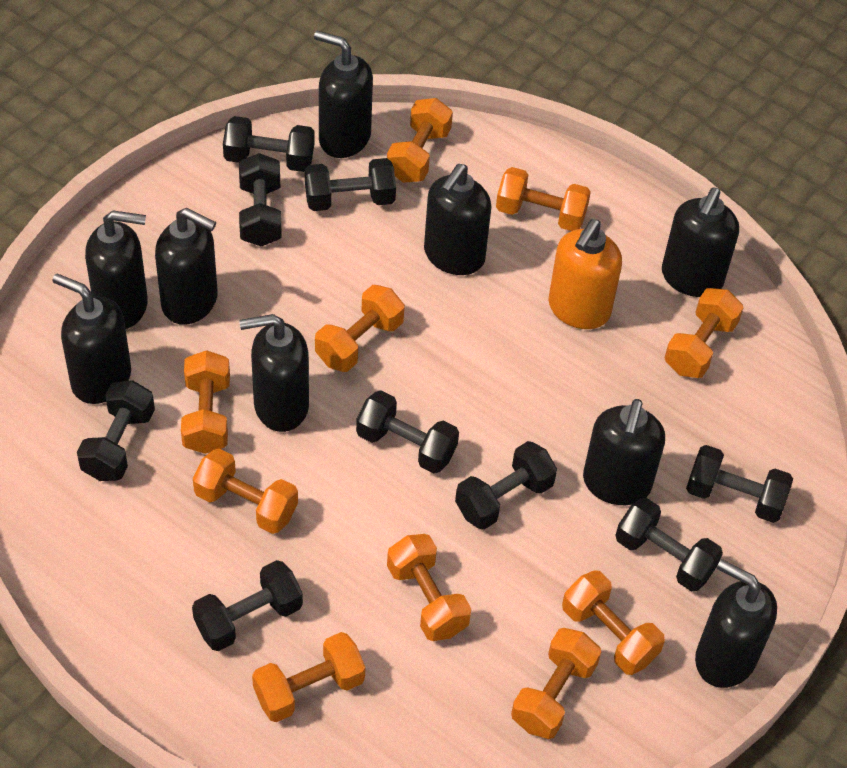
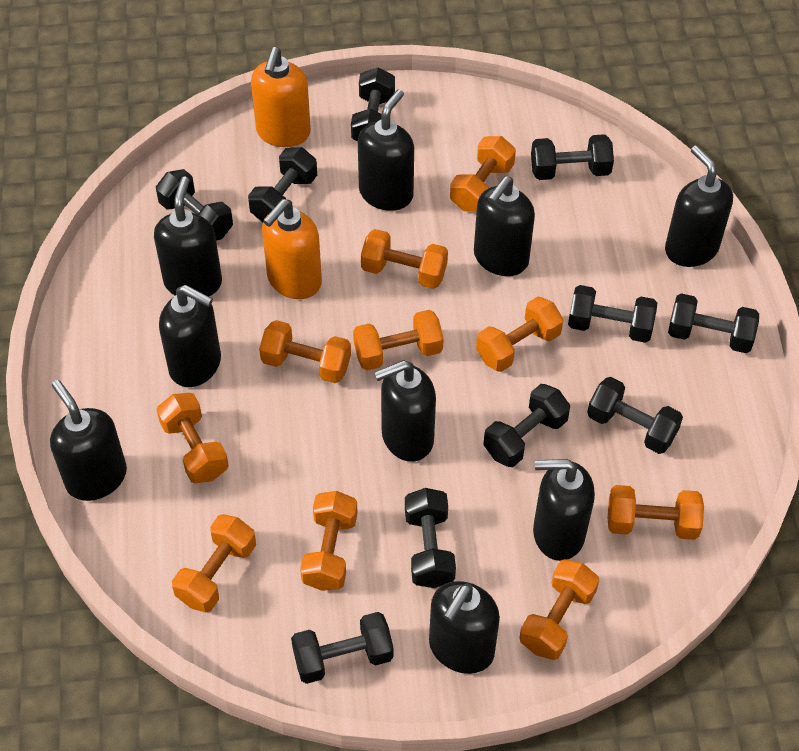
black dumbbell: [77,380,155,481] [192,560,303,651] [223,116,314,172] [239,153,282,247] [305,158,396,211] [356,390,459,473] [455,441,557,530] [615,498,723,592] [686,445,793,523] = 9 -> [156,169,233,241] [248,147,317,222] [291,612,394,684] [351,68,395,142] [405,488,456,588] [483,384,570,467] [531,134,614,180] [568,285,657,343] [587,377,683,454] [668,293,759,353] = 10
orange soap dispenser: [548,219,622,329] = 1 -> [251,47,311,147] [262,199,322,299] = 2

